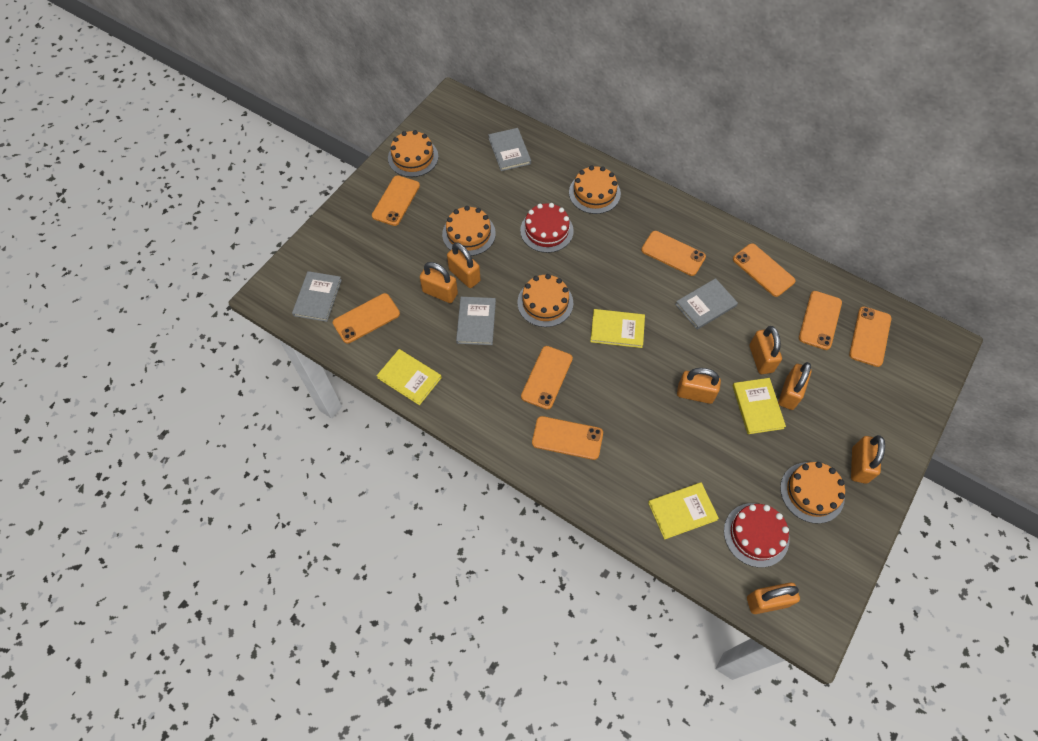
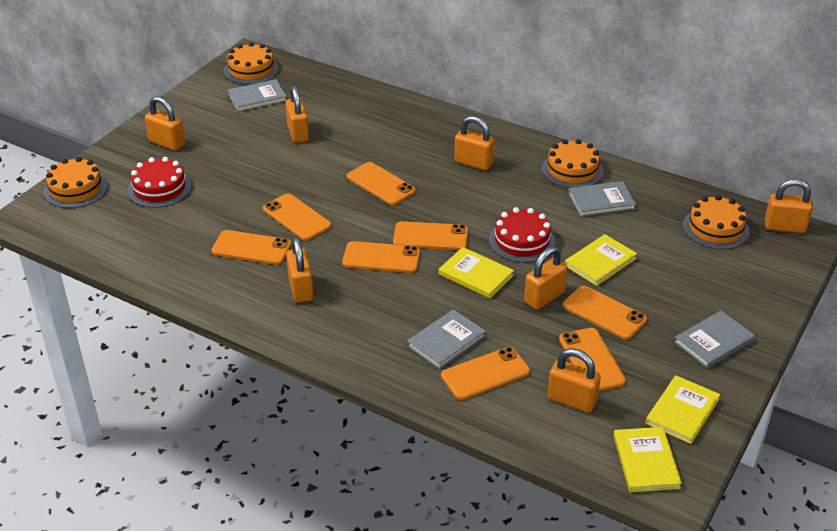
orange cake: [388,130,438,177] [442,206,496,256] [517,274,573,327] [569,166,621,214] [780,462,845,524] = 5 -> [44,157,108,208] [224,42,279,84] [542,139,604,188] [683,195,750,250] = 4

